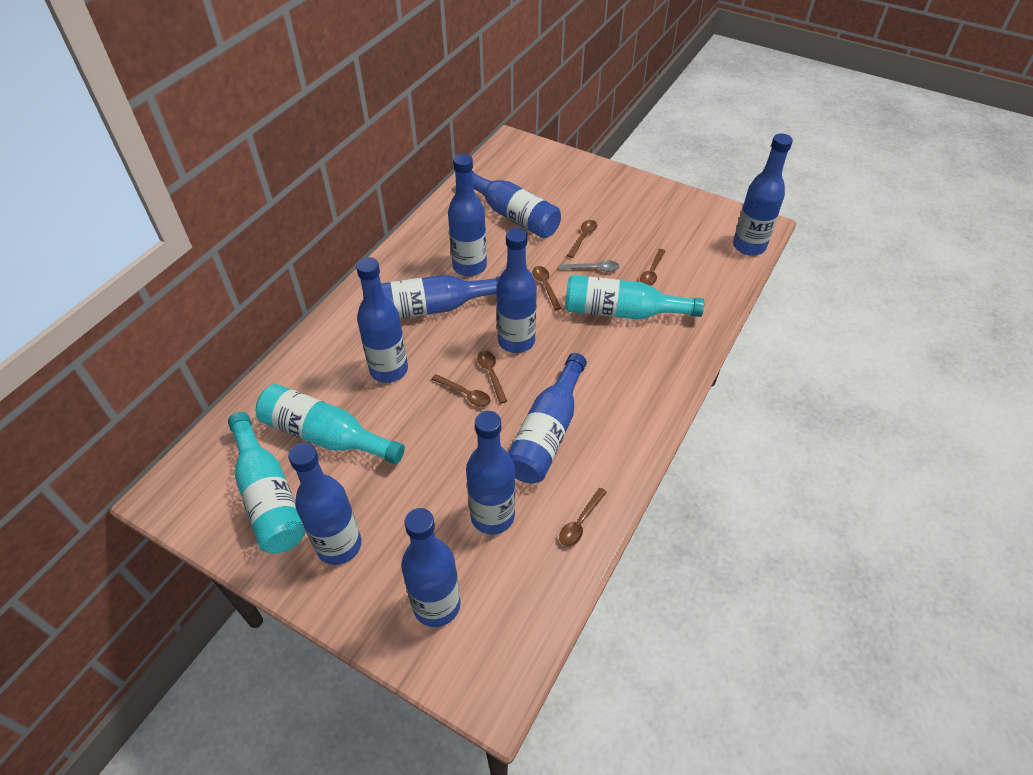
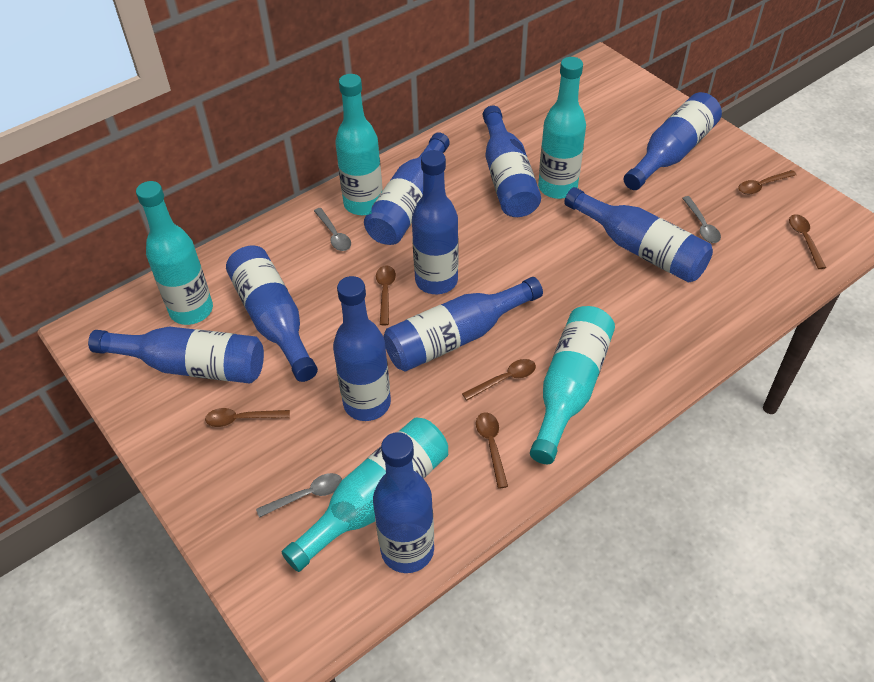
grey spoon: [560,260,620,272] = 1 -> [256,473,342,518] [314,208,351,251] [682,196,721,243] = 3
turquoise bottle: [228,412,306,553] [256,384,405,464] [565,275,704,319] = 3 -> [136,181,213,325] [282,417,448,572] [335,74,383,215] [530,306,615,464] [538,57,586,199] = 5

